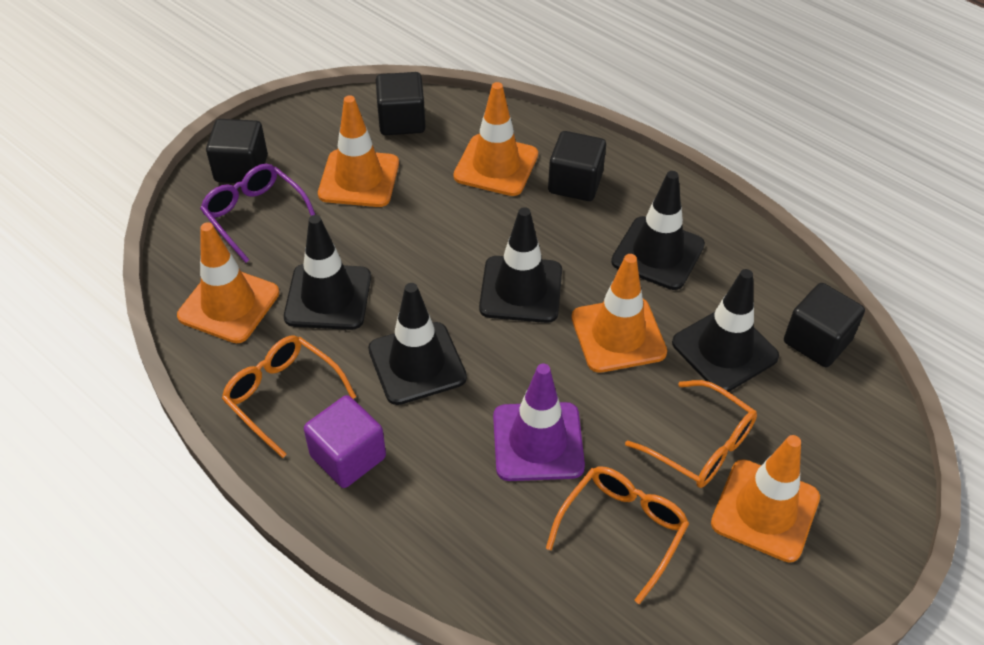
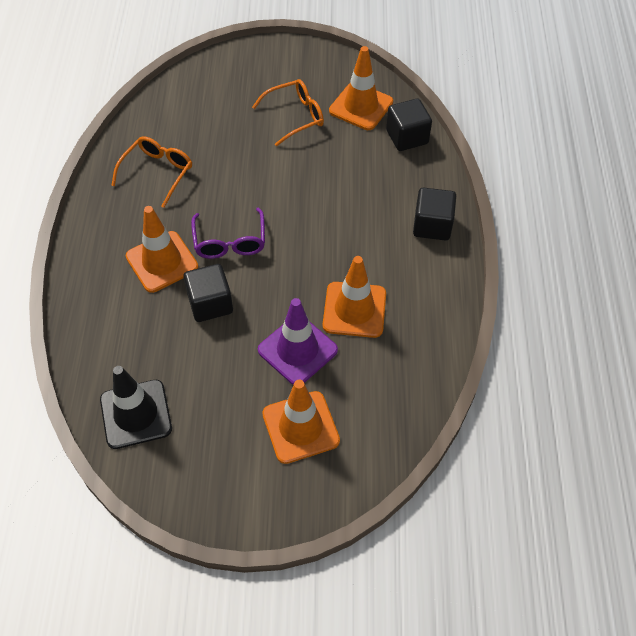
black cube: [206,119,268,183] [376,72,425,135] [548,131,606,201] [784,283,865,367] = 4 -> [183,264,233,322] [386,98,432,151] [413,187,456,241] = 3
black traffic cone: [284,215,371,330] [368,283,467,405] [479,207,562,323] [611,171,705,290] [672,269,779,392] = 5 -> [100,366,172,449] = 1
orange glasses: [222,335,356,458] [546,466,689,604] [625,380,757,488] = 3 -> [111,136,192,208] [252,79,324,146] = 2
orange traffic cone: [177,222,279,343] [318,95,399,207] [453,82,538,196] [571,254,667,373] [711,435,820,562] = 5 -> [126,206,198,293] [262,380,340,464] [323,256,386,338] [329,46,393,130] = 4
purple cube: [304,395,386,488] = 1 -> none = 0

